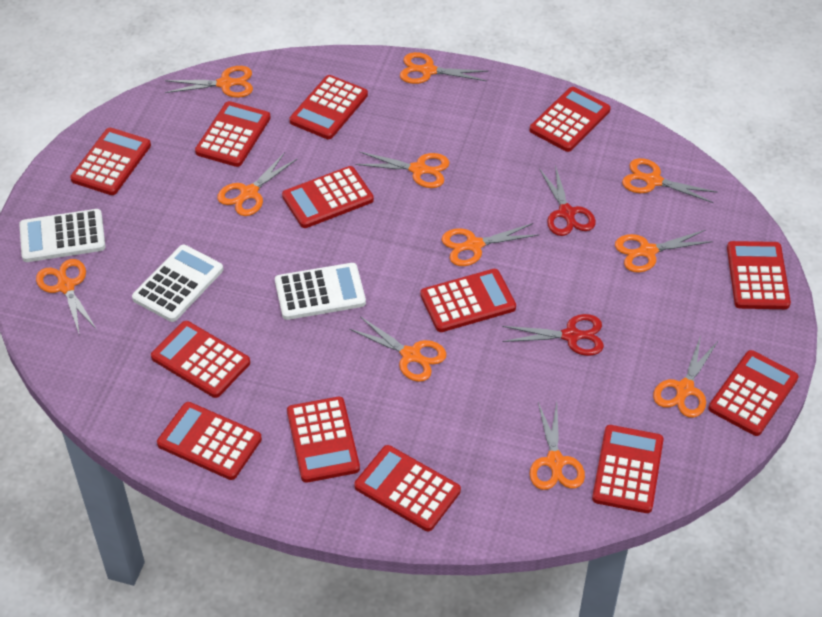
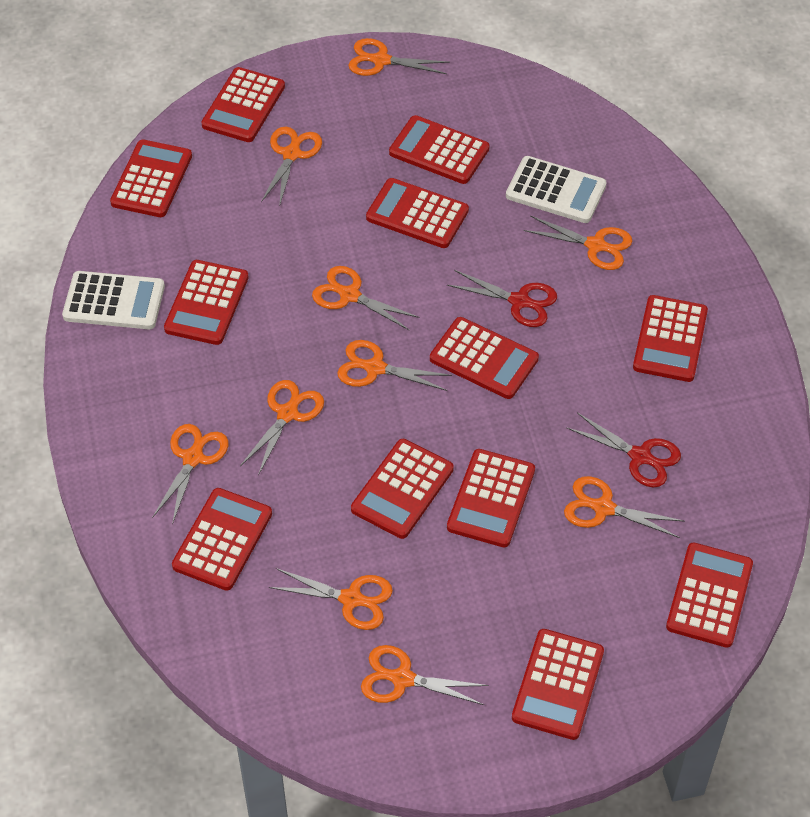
orange scissors: [36,259,97,336] [165,66,253,98] [217,152,297,216] [349,316,447,382] [355,152,449,188] [400,52,489,84] [442,223,539,266] [530,402,585,490] [615,230,713,273] [622,158,718,203] [653,335,718,418] = 11 -> [152,424,229,525] [240,380,324,475] [261,127,322,207] [269,568,393,630] [312,266,420,331] [337,340,452,391] [348,38,450,76] [361,645,489,705] [524,216,633,270] [564,476,685,538] = 10
red calculator: [70,128,151,195] [151,321,250,398] [157,402,262,480] [195,101,271,167] [282,166,374,228] [287,397,360,483] [289,75,368,139] [354,445,461,531] [420,269,516,332] [530,87,611,152] [592,425,664,513] [709,350,799,436] [727,241,791,309] = 13 -> [110,139,192,217] [164,260,249,345] [172,488,272,591] [201,67,285,142] [351,439,453,539] [366,178,469,248] [389,115,490,184] [430,317,539,399] [447,449,535,548] [512,629,604,740] [633,295,708,382] [666,543,753,648] = 12
white calculator: [19,209,106,262] [132,245,223,322] [275,263,366,320] = 3 -> [62,271,165,329] [506,156,607,223] = 2

